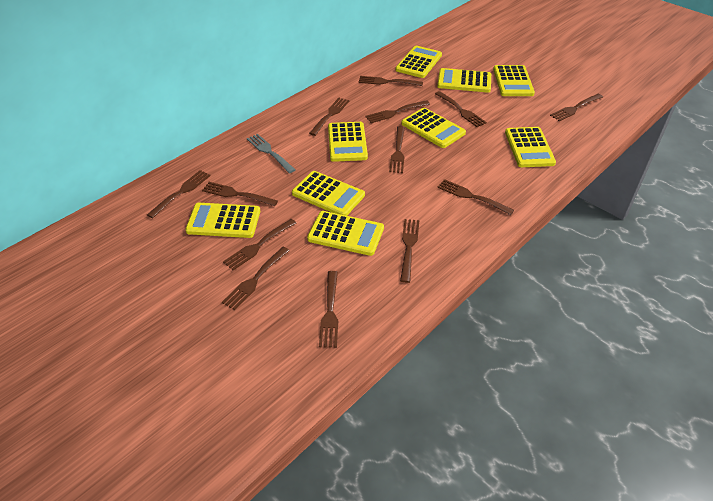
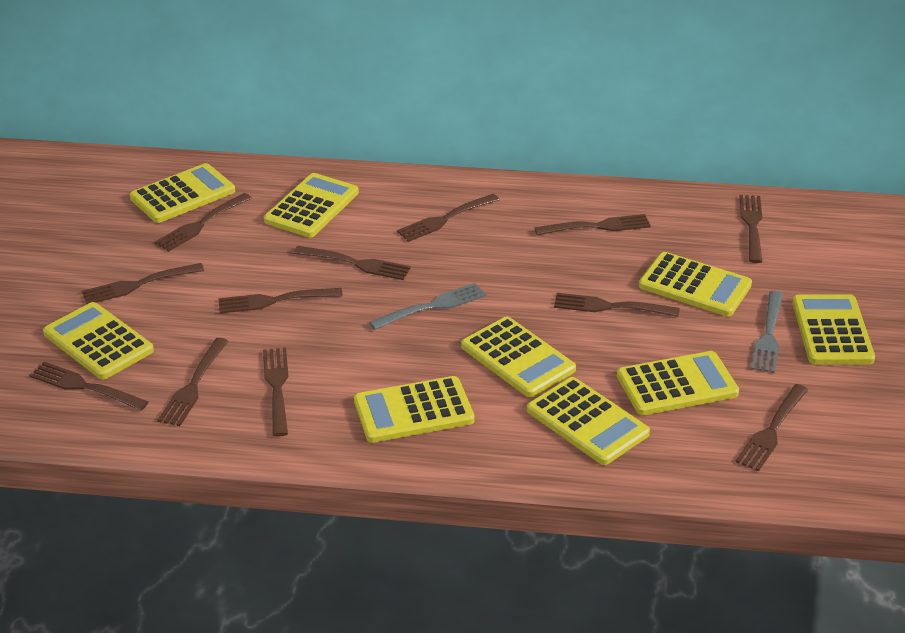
brown fork: [147,170,211,218] [202,182,278,206] [222,247,290,310] [223,219,296,271] [309,98,349,136] [319,271,338,348] [358,76,423,86] [365,100,430,123] [389,126,405,173] [400,219,419,283] [435,91,487,127] [437,179,514,215] [550,94,603,121] = 13 -> [29,362,148,411] [82,263,204,304] [155,193,252,251] [157,338,229,426] [218,288,343,313] [263,348,289,437] [293,246,411,280] [397,194,499,242] [535,214,651,235] [554,293,680,317] [735,384,808,471] [739,195,762,263] = 12
grey fork: [247,134,295,173] = 1 -> [369,283,486,330] [751,291,783,373] = 2

